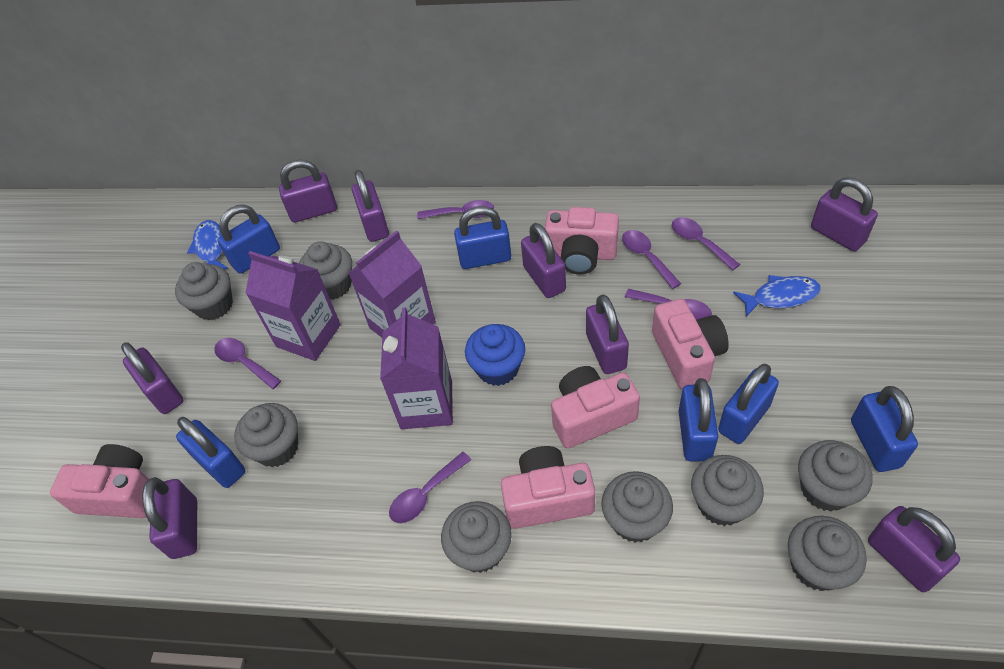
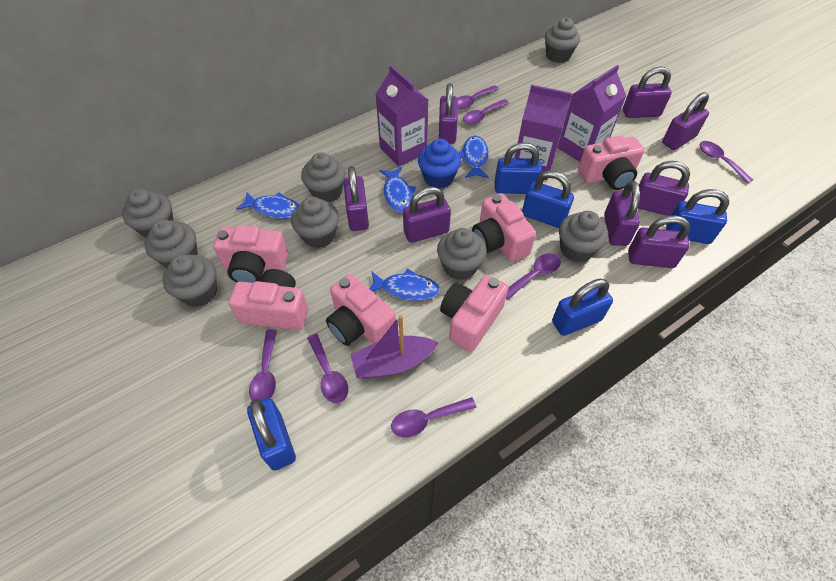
blue fish: [187,220,228,269] [733,275,821,317] = 2 -> [236,192,299,219] [369,269,440,301] [379,167,416,213] [459,136,489,178] = 4
blue padlock: [176,417,245,488] [217,205,280,274] [454,206,511,269] [679,378,718,462] [718,364,779,444] [851,386,918,472] = 6 -> [247,398,296,471] [494,142,542,194] [522,170,574,228] [552,279,613,336] [666,189,729,244] = 5
pink camera: [50,444,149,518] [501,446,595,529] [545,207,619,274] [551,366,640,448] [652,299,729,390] = 5 -> [213,226,288,283] [228,269,308,330] [326,274,396,346] [440,275,508,352] [472,193,536,262] [578,135,644,190] = 6
purple boat: none = 0 -> [350,315,438,379] = 1
purple spoon: [214,338,281,389] [389,452,471,523] [417,200,494,219] [622,230,681,289] [625,289,712,320] [672,217,740,271] = 6 -> [249,329,277,400] [307,334,348,403] [391,397,476,437] [457,85,499,109] [463,99,509,124] [506,253,561,300] [700,141,753,183] = 7

